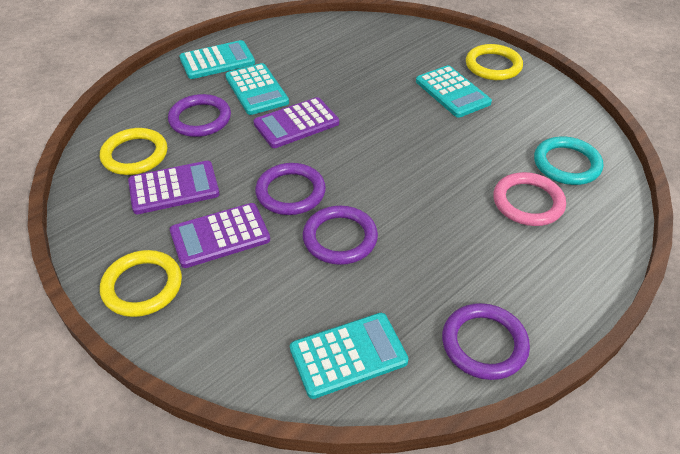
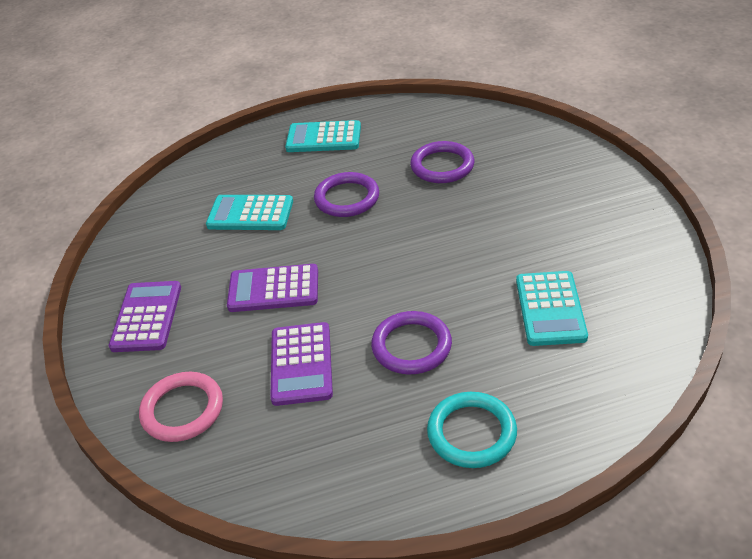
purple ring: [168,94,231,137] [255,163,326,215] [303,206,378,265] [442,303,530,380] = 4 -> [314,172,379,217] [371,311,452,374] [410,141,474,183] = 3
turquoise calculator: [179,40,255,79] [225,63,289,115] [290,313,409,399] [416,65,492,118] = 4 -> [206,195,293,230] [285,120,361,152] [516,271,588,346] = 3
yellow ring: [100,128,167,175] [100,250,182,317] [466,44,523,80] = 3 -> none = 0

